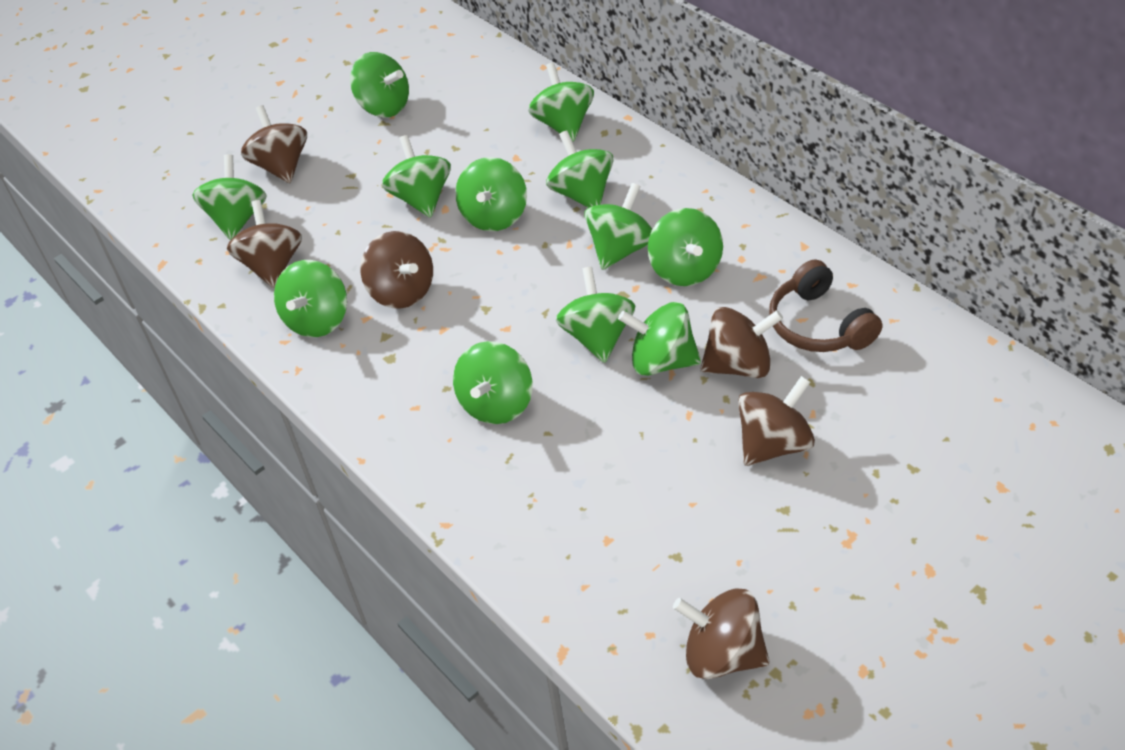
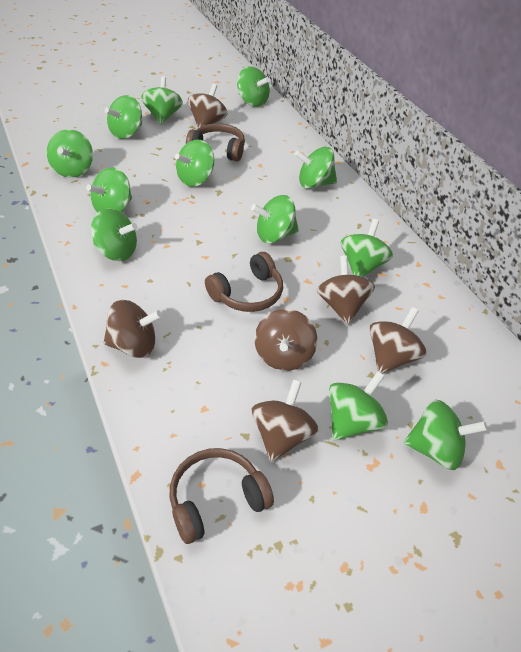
brown headphones: [769,259,882,352] = 1 -> [169,448,274,544] [186,123,245,162] [205,252,283,312] = 3

